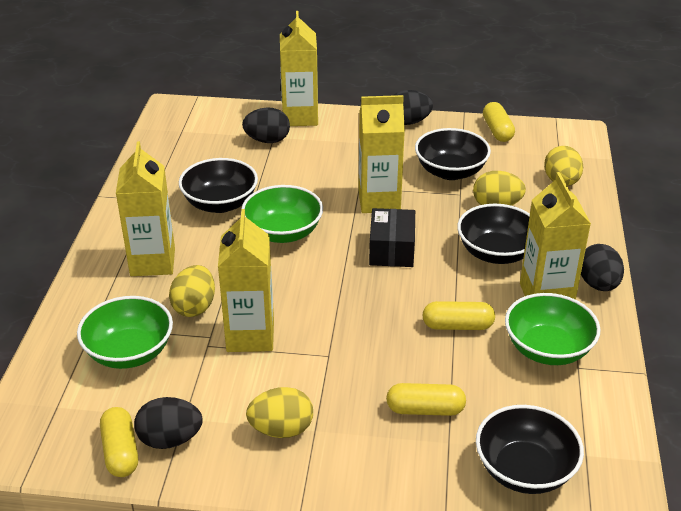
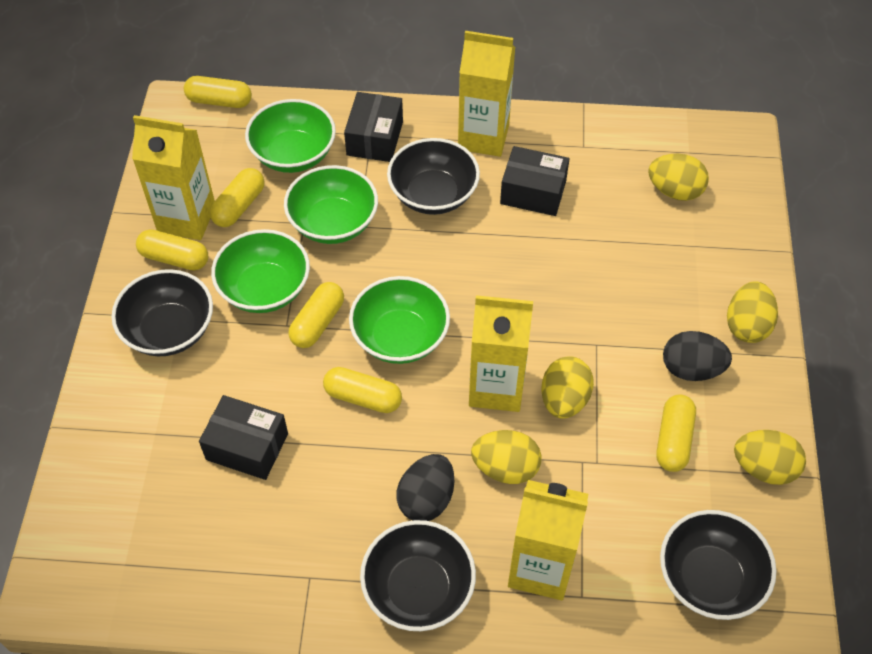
black box: [369,208,415,267] = 1 -> [199,395,288,480] [344,92,403,162] [500,146,569,216] = 3
black egg: [134,397,202,449] [242,108,290,143] [393,90,433,125] [581,244,624,291] = 4 -> [396,454,454,521] [663,331,732,381] = 2
green bowl: [77,296,173,369] [241,185,323,243] [505,293,601,365] = 3 -> [211,229,310,313] [245,99,336,173] [284,165,378,244] [349,276,450,364] = 4
yellow capsule: [100,407,138,477] [386,383,466,416] [422,301,495,330] [483,102,515,142] = 4 -> [136,229,208,271] [184,76,252,108] [210,168,265,227] [288,282,344,348] [323,367,402,413] [656,395,696,472] = 6
yellow carton: [116,141,175,276] [218,209,274,352] [280,11,318,126] [358,95,405,213] [520,172,591,300] = 5 -> [132,115,215,240] [458,31,515,157] [469,295,533,412] [508,480,588,600] = 4
yellow egg: [169,265,215,317] [246,387,313,438] [473,171,526,206] [544,146,583,186] = 4 -> [471,430,542,484] [541,356,594,419] [648,154,709,201] [727,281,778,343] [734,430,806,485] = 5

